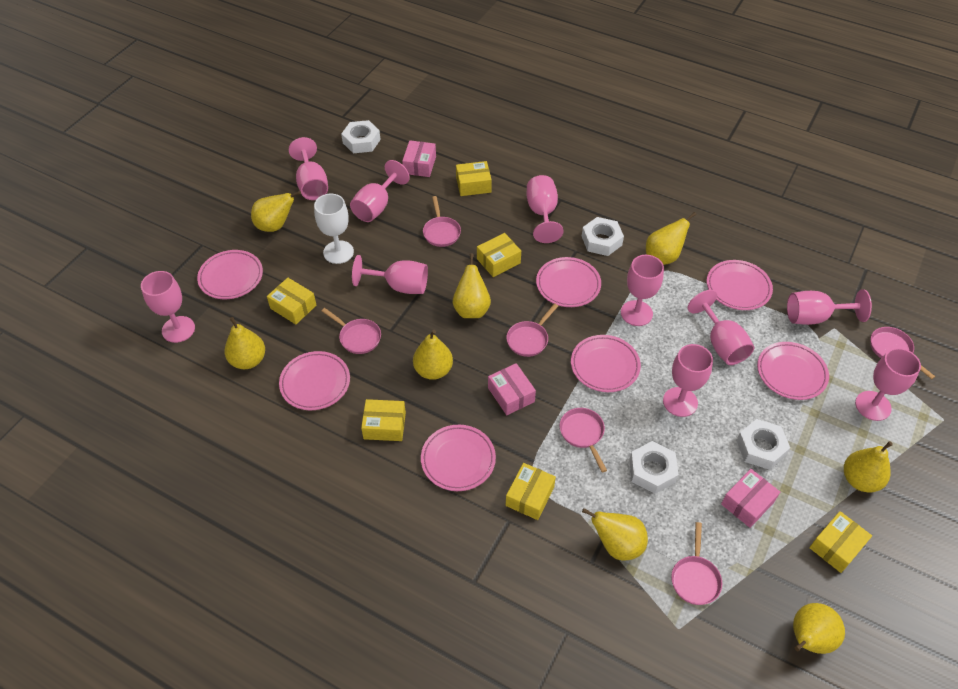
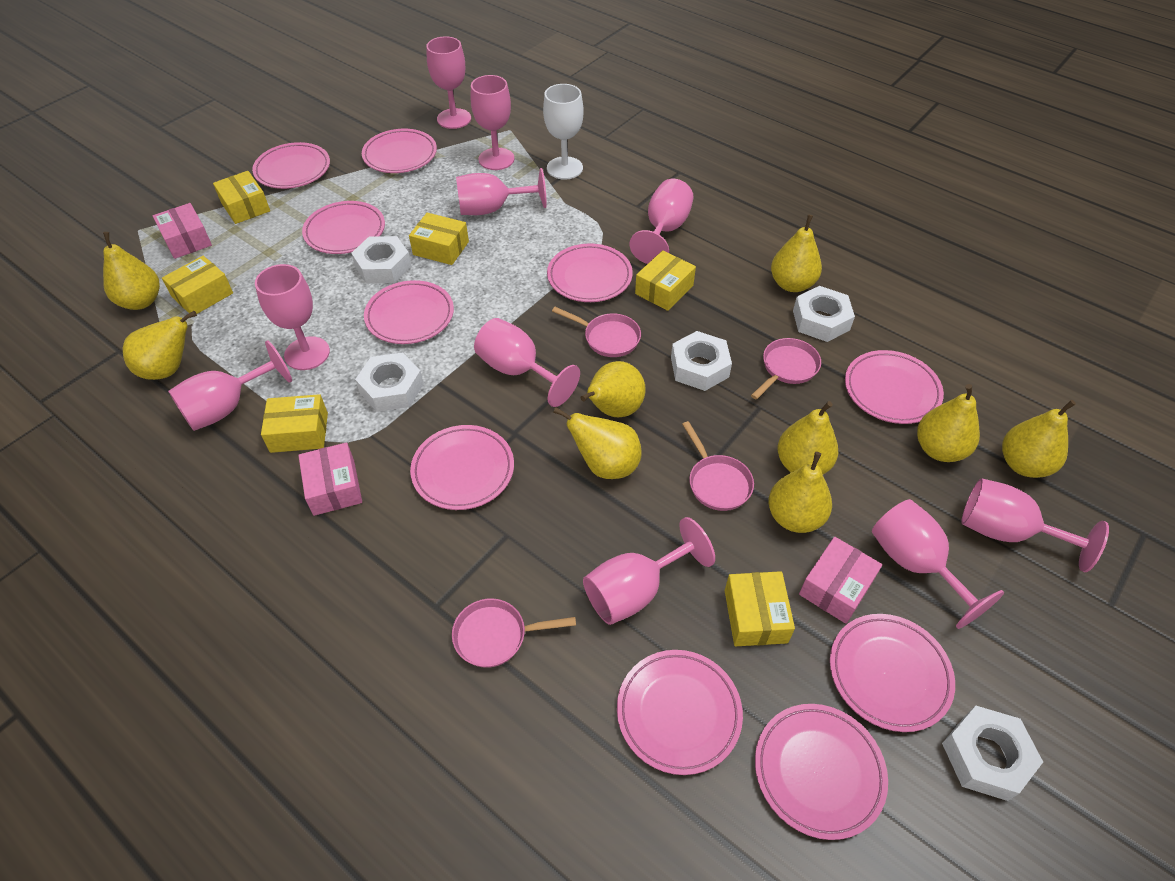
pink pan: [322,308,381,354] [423,196,461,247] [506,303,558,357] [560,408,607,472] [671,522,722,605] [870,327,935,379] = 6 -> [452,599,576,668] [552,307,641,357] [682,421,754,511] [751,338,821,400] = 4
pink plate: [197,250,263,299] [279,351,350,410] [421,425,496,491] [536,257,601,307] [571,335,641,392] [707,260,773,310] [757,342,829,400] = 7 -> [252,142,330,189] [302,201,385,254] [362,129,437,173] [364,280,454,344] [410,425,514,510] [547,243,633,302] [617,650,743,775] [755,704,888,840] [830,614,955,732] [845,350,944,424] = 10
white nut: [341,120,381,153] [582,217,624,256] [629,441,679,494] [736,419,790,470] = 4 -> [351,236,411,284] [355,352,424,412] [671,331,732,391] [793,286,855,342] [942,706,1043,801] = 5
yellow pear: [224,317,265,369] [251,191,301,232] [413,330,453,380] [453,253,491,318] [582,508,648,561] [646,212,696,265] [793,603,845,654] [844,441,893,493] = 8 -> [103,232,160,310] [123,311,197,380] [553,407,642,479] [580,361,646,417] [769,452,832,533] [771,215,822,292] [778,401,838,474] [917,384,980,462] [1002,400,1076,478] = 9

